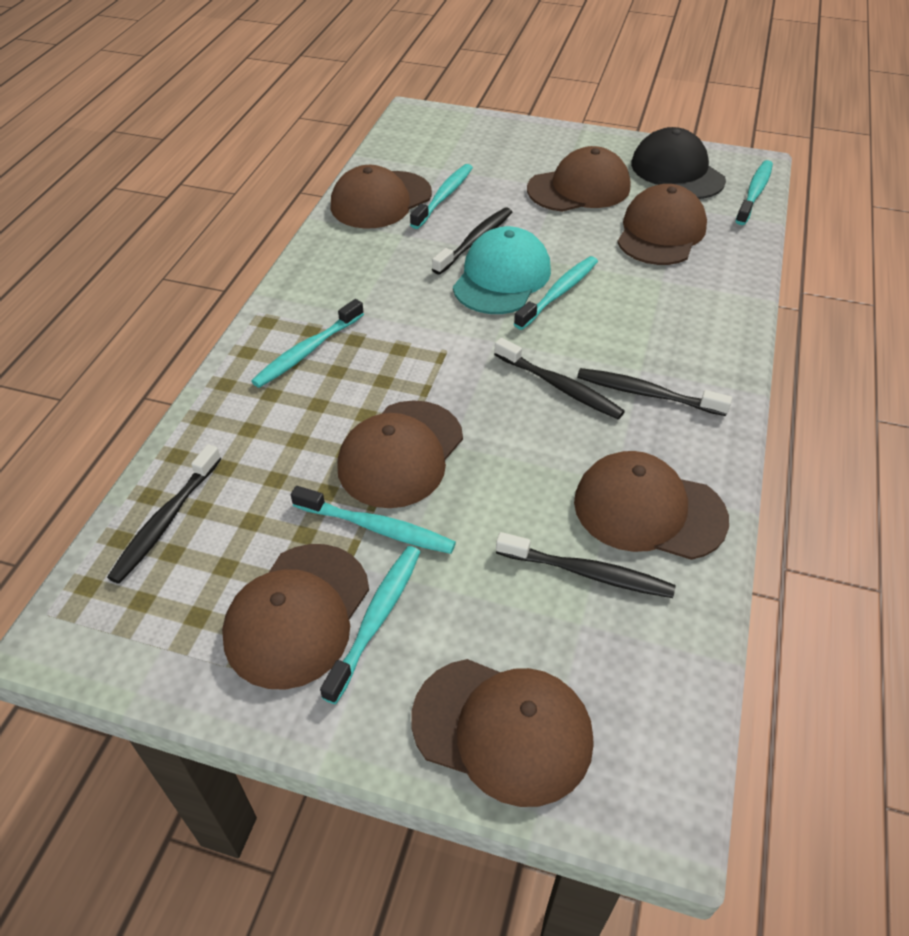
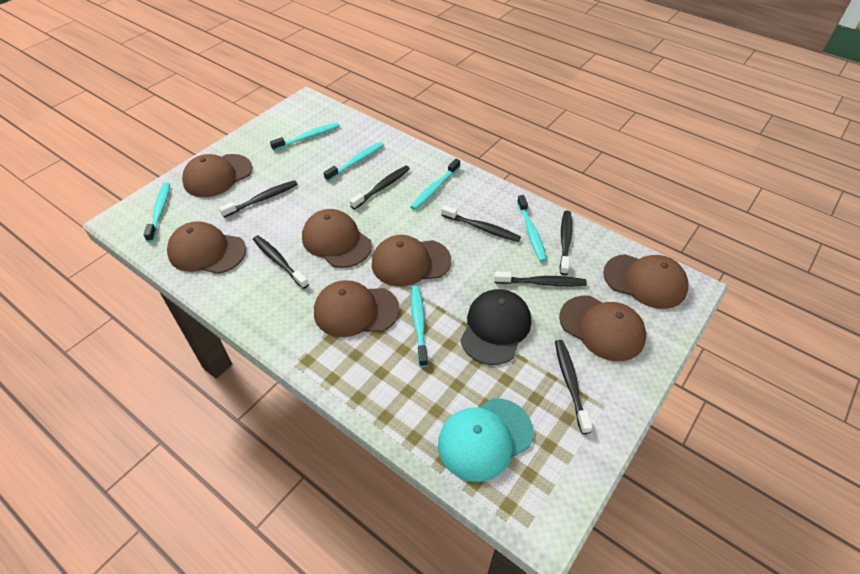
black toothbrush: [107,444,221,584] [432,207,512,275] [494,338,625,419] [496,532,676,598] [577,368,732,416] = 5 -> [219,180,298,218] [253,236,309,289] [349,166,410,210] [441,205,521,242] [494,271,587,287] [555,340,592,434] [560,211,572,275] = 7

